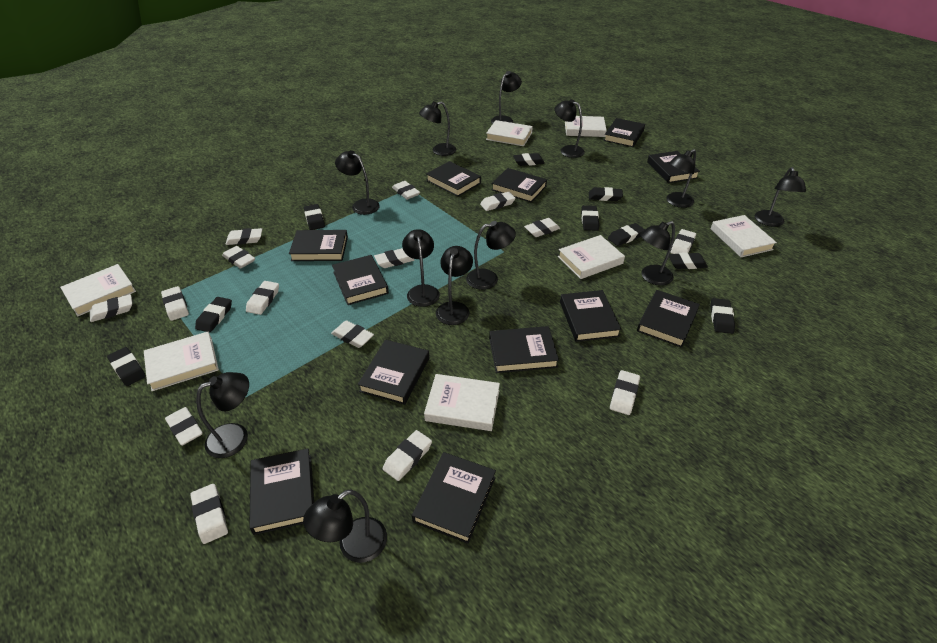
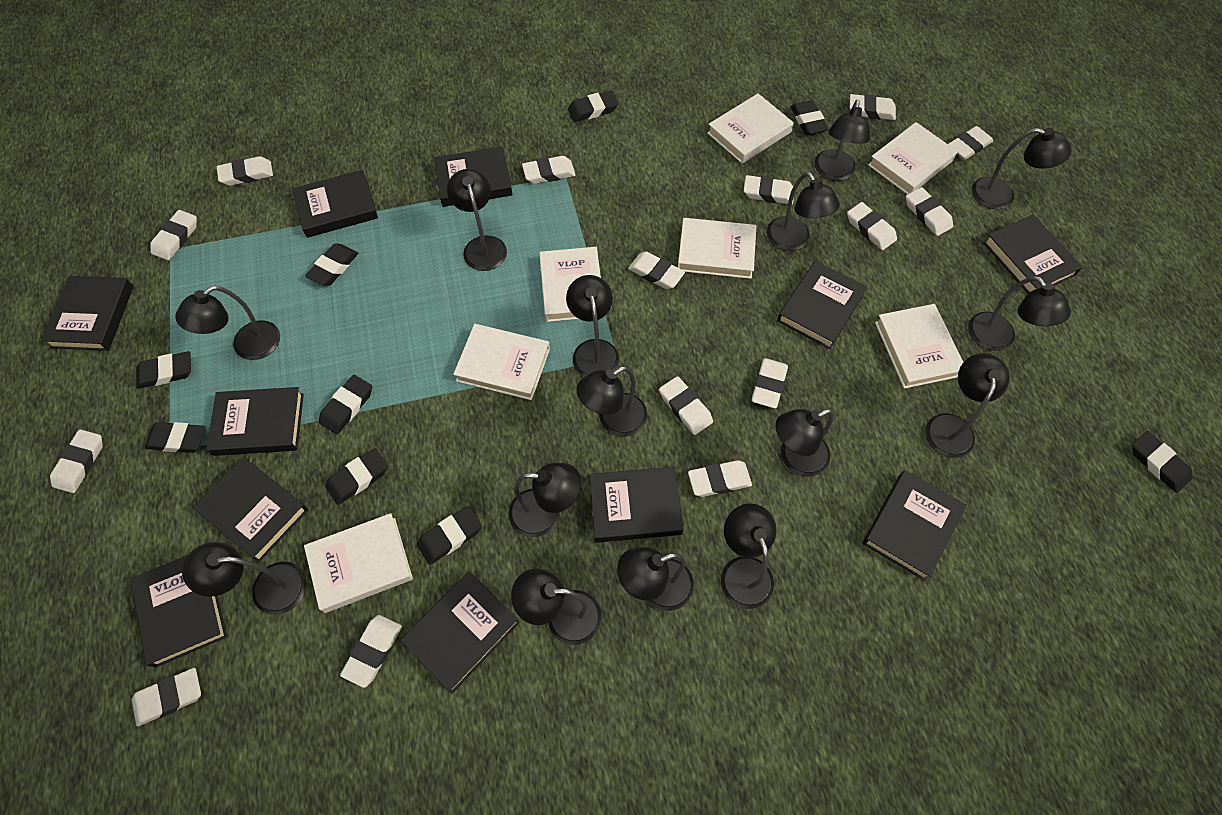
black book: [249,448,314,535] [289,230,348,261] [332,255,389,305] [358,339,429,405] [412,452,496,544] [426,161,481,197] [489,326,559,373] [492,168,547,203] [560,290,622,342] [604,118,645,147] [637,290,700,348] [647,151,700,183] = 12 -> [41,276,133,351] [130,555,227,668] [192,457,308,562] [206,387,304,456] [293,170,378,238] [400,571,520,693] [434,146,513,207] [589,467,684,543] [777,261,868,349] [863,470,966,581] [983,214,1083,294] = 11
black lamp: [196,372,249,458] [303,489,387,563] [335,150,380,215] [402,229,440,307] [419,101,456,156] [436,246,473,325] [466,221,516,290] [491,71,522,124] [555,99,585,158] [640,221,675,286] [666,149,696,208] [755,167,806,227] = 12 -> [175,286,280,360] [182,542,306,615] [447,169,507,271] [509,463,581,537] [511,568,602,645] [566,275,619,377] [577,366,647,436] [617,547,694,611] [721,504,777,609] [767,172,840,251] [775,409,834,477] [814,100,870,181] [925,353,1010,458] [968,276,1071,351] [972,128,1072,209] = 15

